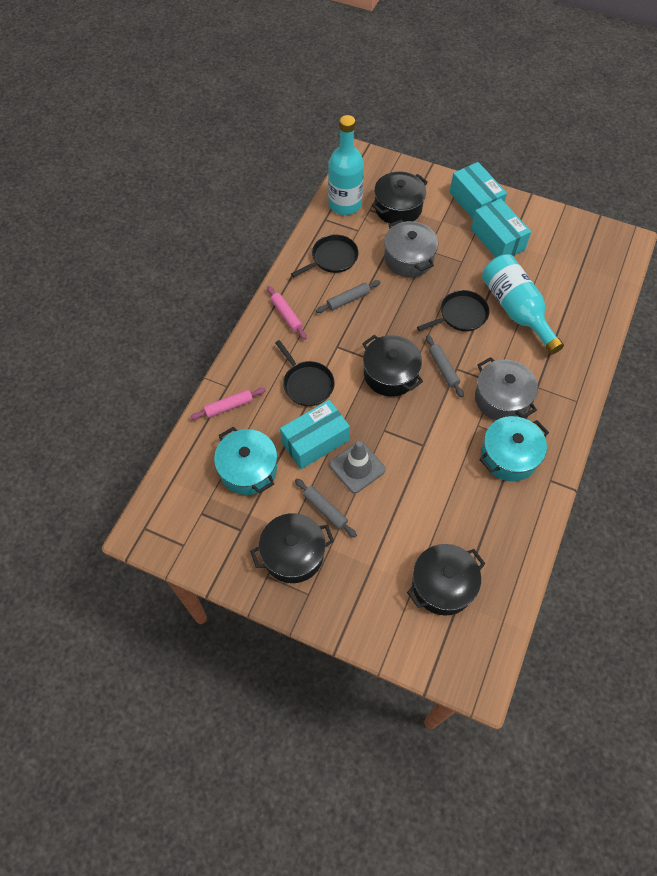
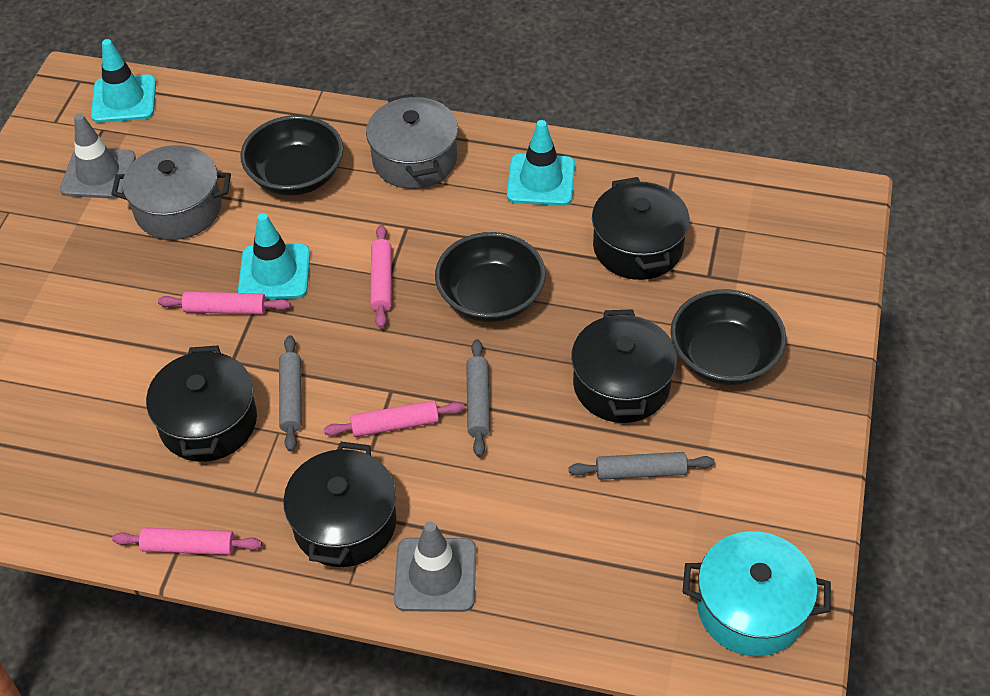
black bowl: none = 0 -> [240,115,344,196] [435,232,546,322] [670,289,787,385] = 3
black pan: [275,340,335,406] [291,234,359,277] [417,290,490,331] = 3 -> none = 0
grey traffic cone: [330,441,386,493] = 1 -> [60,114,136,199] [394,521,476,612] = 2
pink rolling pin: [190,388,266,420] [267,286,307,340] = 2 -> [112,528,262,555] [158,292,291,315] [324,401,465,437] [371,225,392,328] = 4
turquoise bottle: [328,115,364,215] [482,254,564,355] = 2 -> none = 0
turquoise box: [280,400,350,469] [450,162,507,219] [471,198,531,258] = 3 -> none = 0
turquoise pot: [214,427,277,495] [479,416,549,481] = 2 -> [683,531,831,656] = 1
turquoise traffic cone: none = 0 -> [91,39,156,123] [238,213,310,299] [507,120,575,206] = 3

